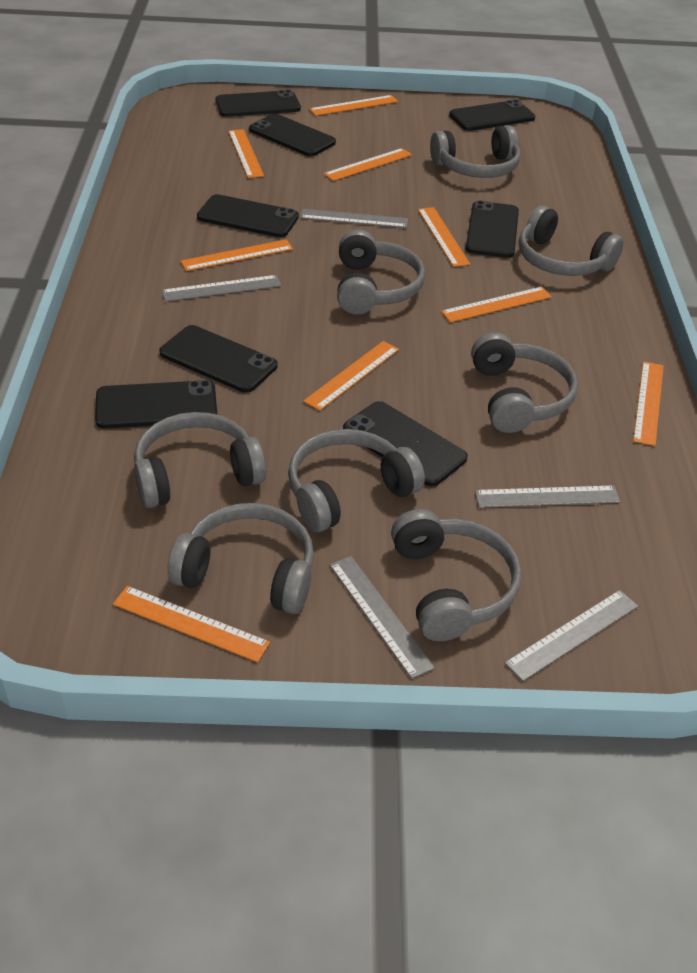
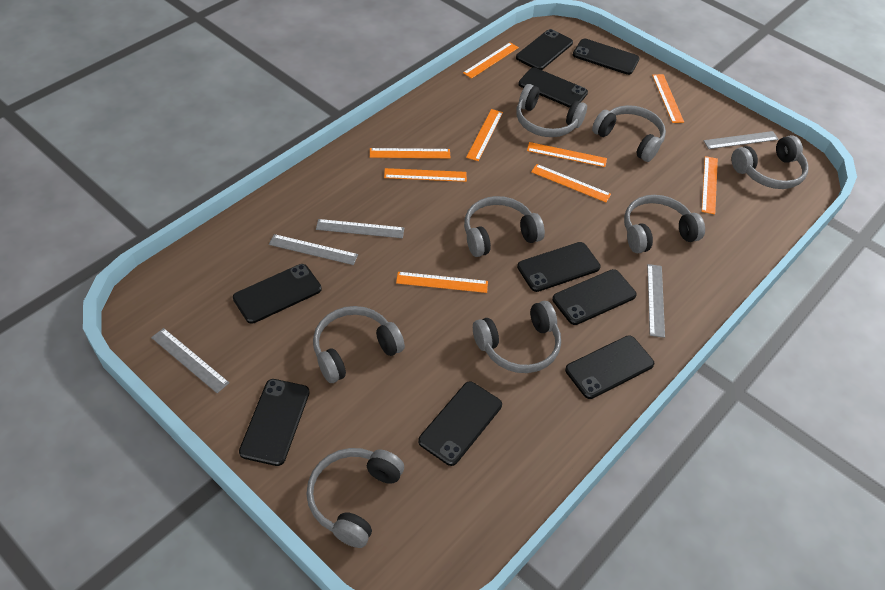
black phone: [95,380,217,429] [159,325,277,393] [197,194,299,237] [215,90,301,117] [249,114,336,156] [343,401,468,486] [449,99,535,131] [466,200,519,258] = 8 -> [233,264,322,324] [239,379,310,466] [418,381,502,466] [516,29,573,70] [517,242,600,292] [518,67,588,108] [552,269,637,325] [565,335,654,399] [573,39,640,75] = 9

